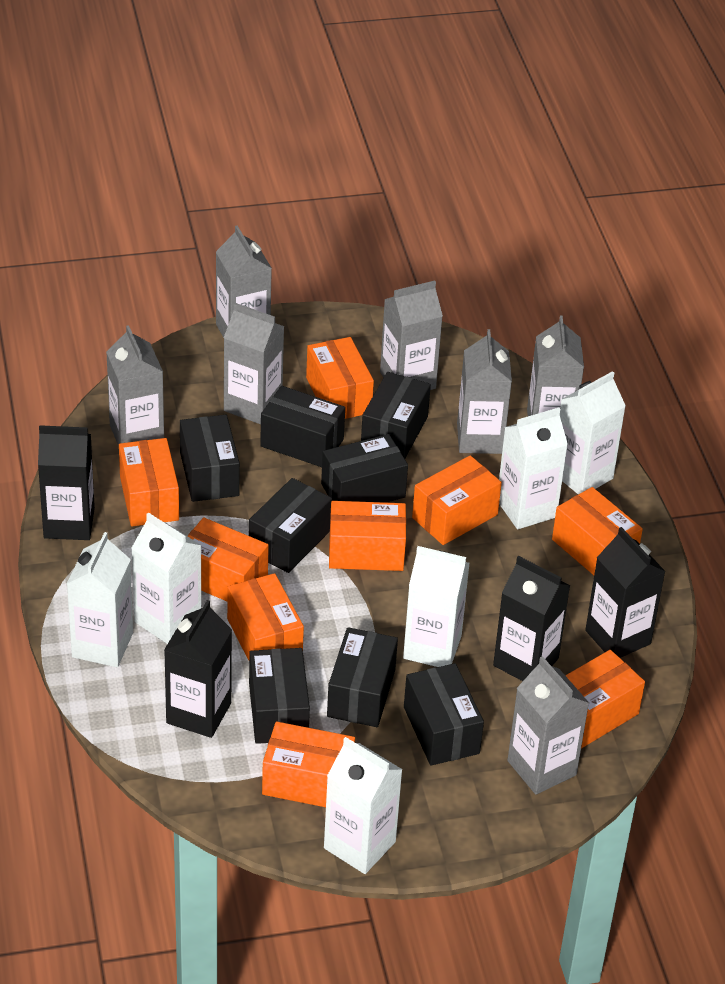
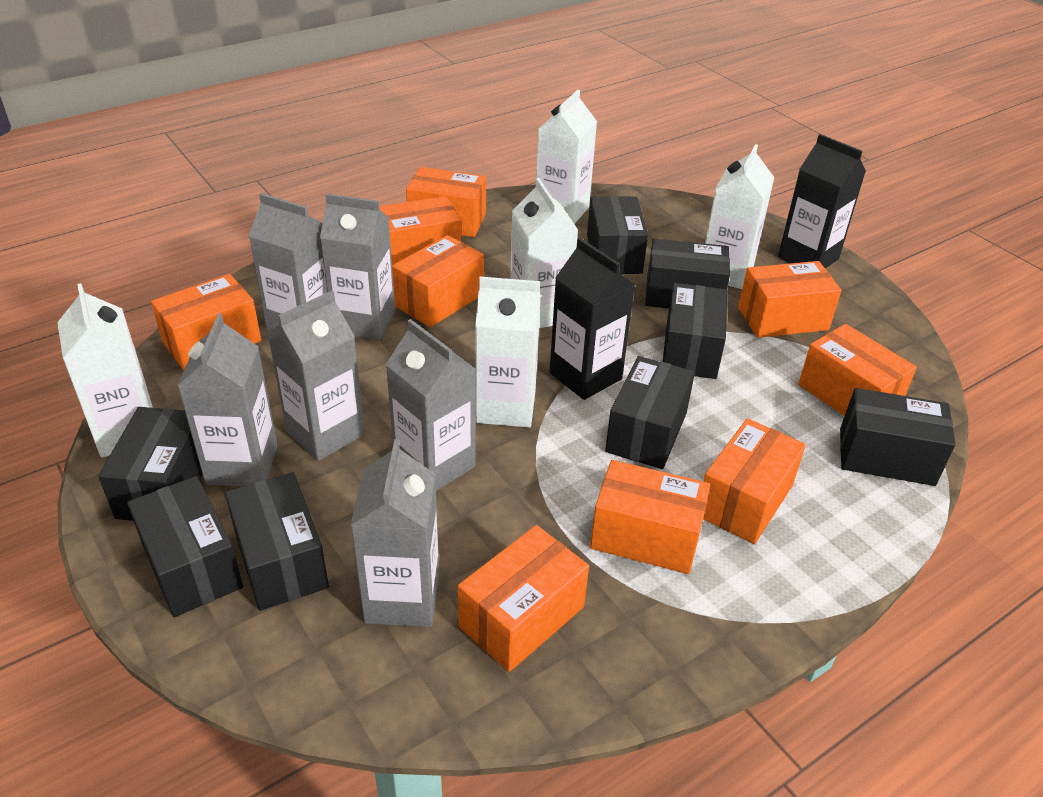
black carton: [38,425,95,540] [164,600,232,738] [493,556,570,681] [585,527,666,658] = 4 -> [550,238,636,400] [778,134,866,269] = 2
grey carton: [106,325,164,446] [216,226,272,338] [224,303,284,424] [380,281,443,390] [457,329,512,454] [507,656,589,795] [527,315,584,416] = 7 -> [177,314,278,486] [249,193,327,332] [267,291,365,461] [320,194,395,340] [350,439,439,627] [385,319,475,491] = 6
white carton: [67,532,133,667] [131,512,202,644] [324,737,403,874] [403,546,470,667] [499,408,568,529] [560,371,626,494] = 6 -> [57,283,153,458] [475,276,541,428] [510,178,578,328] [536,90,597,224] [705,144,775,289] = 5

